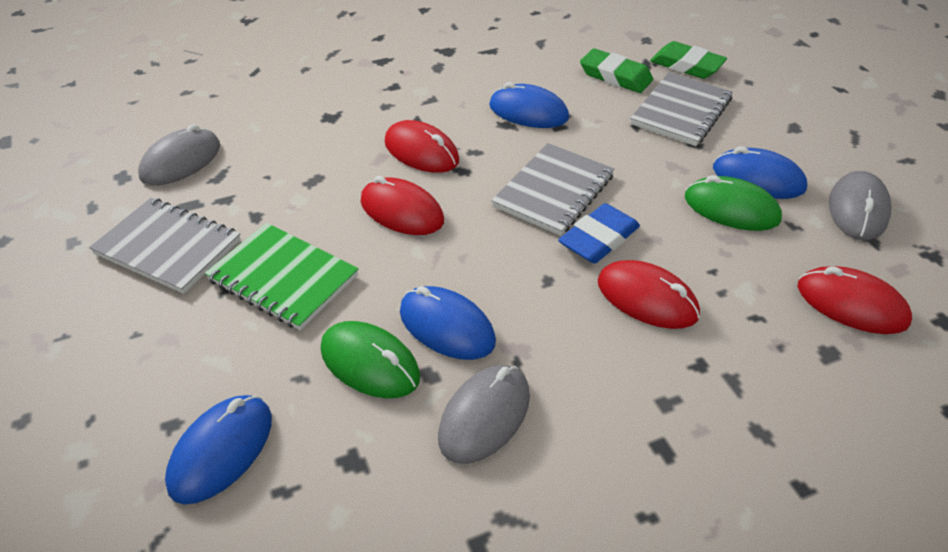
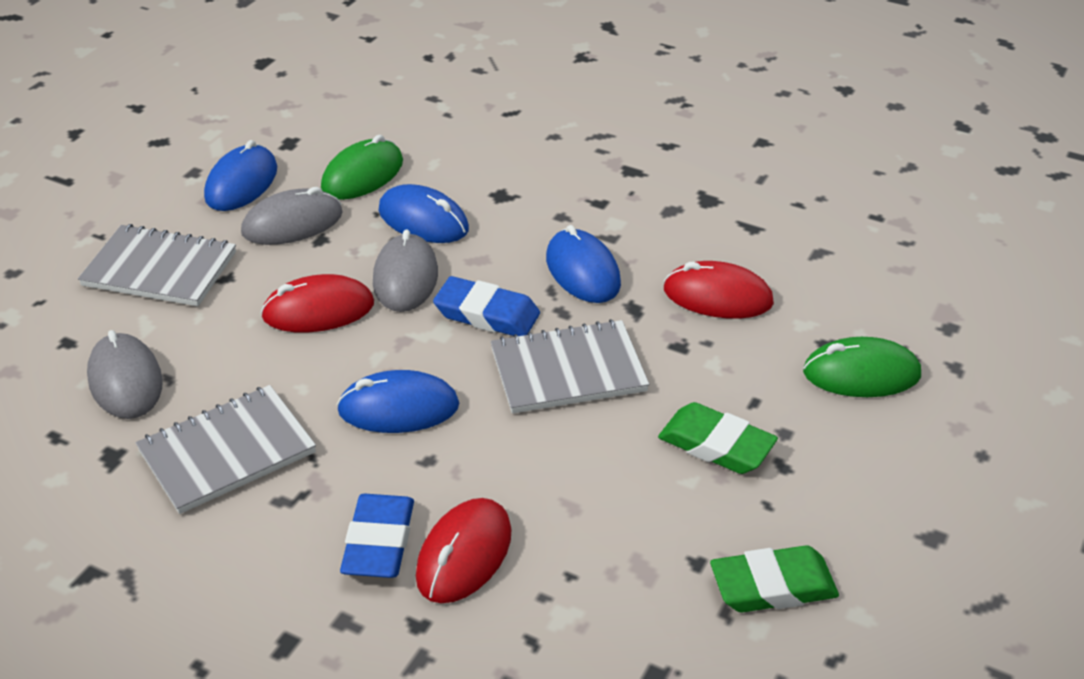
blue eraser: [558,203,640,264] = 1 -> [340,494,414,578] [433,276,540,336] = 2
green notebook: [205,223,358,330] = 1 -> none = 0
red mouse: [361,176,444,235] [384,120,459,173] [597,260,700,329] [798,266,912,334] = 4 -> [261,274,374,332] [416,498,512,603] [664,261,774,319] = 3

